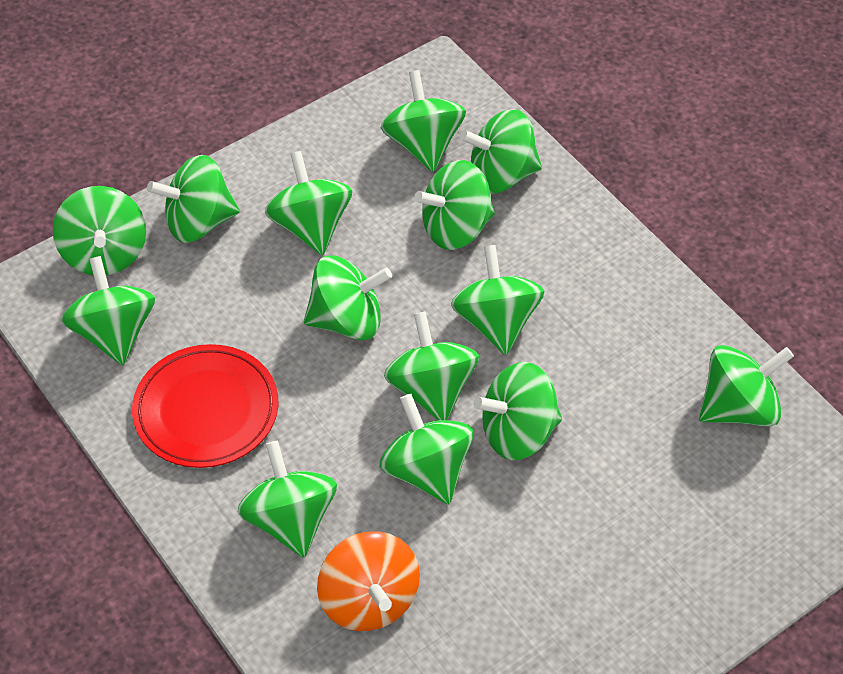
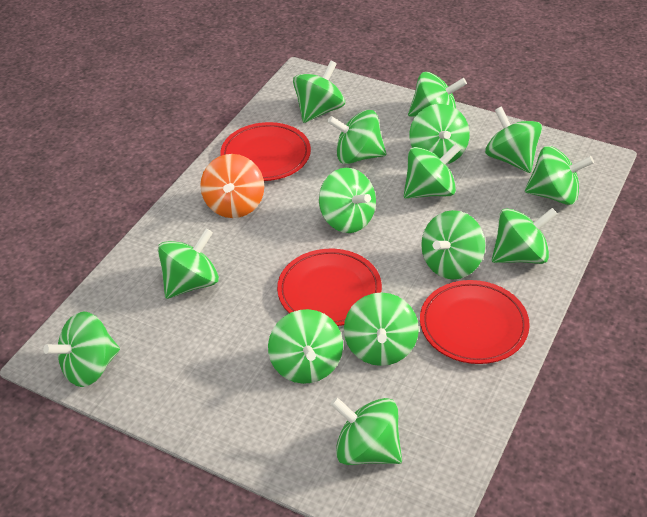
green spinning top: [53,186,146,275] [61,256,155,365] [147,155,240,243] [237,441,337,558] [265,151,352,255] [304,255,392,340] [380,394,473,504] [381,70,466,172] [384,311,479,420] [415,160,495,250] [451,245,544,355] [460,109,542,194] [474,362,562,460] [699,345,794,427] = 14 -> [43,311,120,387] [158,228,219,299] [268,309,343,384] [293,61,345,123] [319,168,376,233] [327,110,386,164] [330,397,402,465] [344,292,419,366] [404,144,461,199] [408,72,467,117] [409,104,470,165] [421,210,485,279] [485,106,542,173] [492,208,557,264] [525,146,594,205] = 15
red plate: [132,344,279,468] = 1 -> [220,122,311,181] [277,249,382,326] [420,280,530,364] = 3

